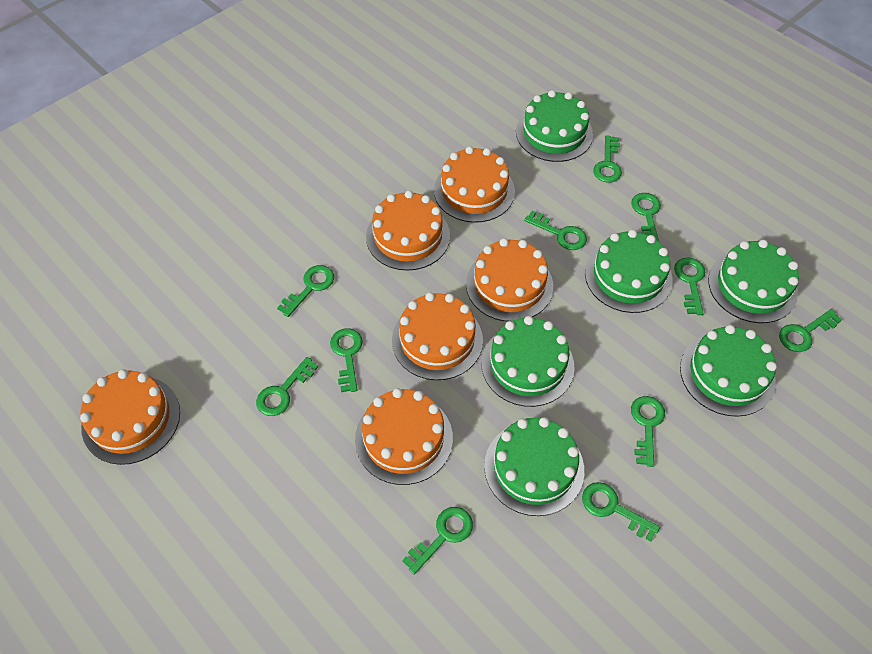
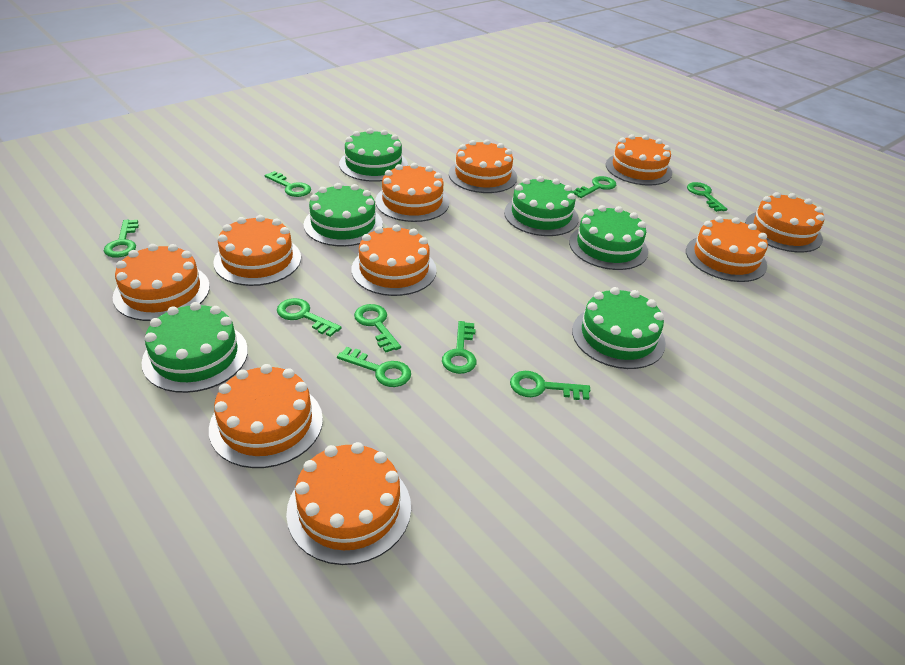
green key: [256,357,318,416] [277,265,334,317] [330,328,363,392] [402,507,473,575] [524,211,587,250] [582,482,660,541] [593,135,622,183] [631,193,661,242] [631,396,665,467] [674,257,705,315] [779,309,842,352] = 11 -> [104,220,139,258] [265,171,311,197] [277,298,342,337] [337,347,411,387] [354,304,401,352] [442,321,477,374] [510,371,590,400] [573,176,616,198] [687,182,727,212] = 9
orange cake: [80,369,180,465] [355,388,453,485] [366,190,450,271] [392,292,483,380] [434,146,515,223] [466,238,553,322] = 6 -> [112,244,210,321] [209,364,323,468] [213,215,301,286] [286,442,411,565] [352,224,437,296] [375,163,449,222] [449,139,517,193] [606,134,672,186] [686,216,768,282] [745,192,825,252] = 10

